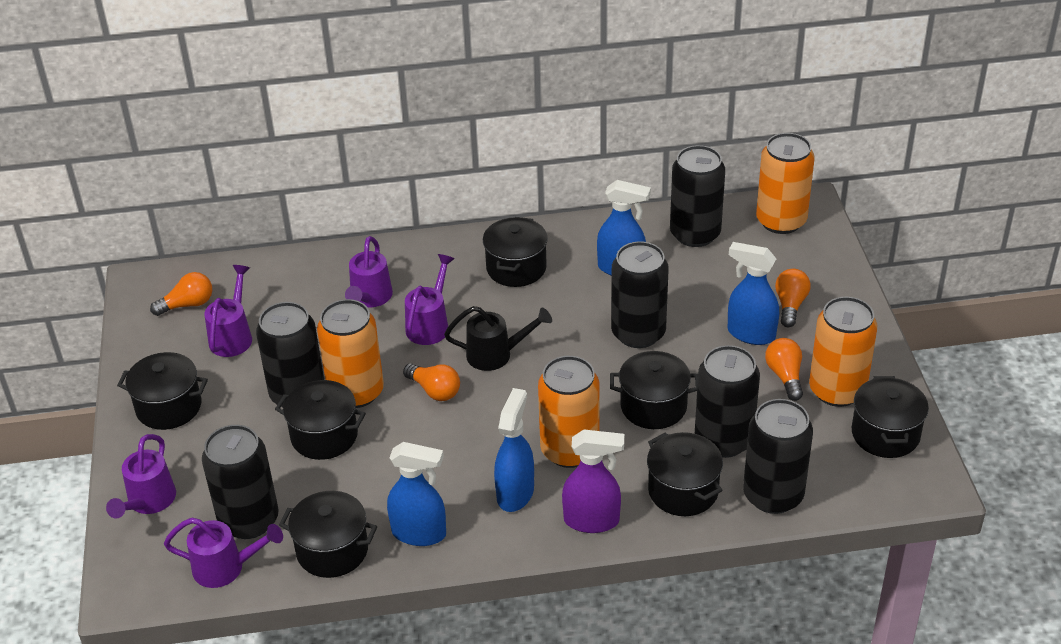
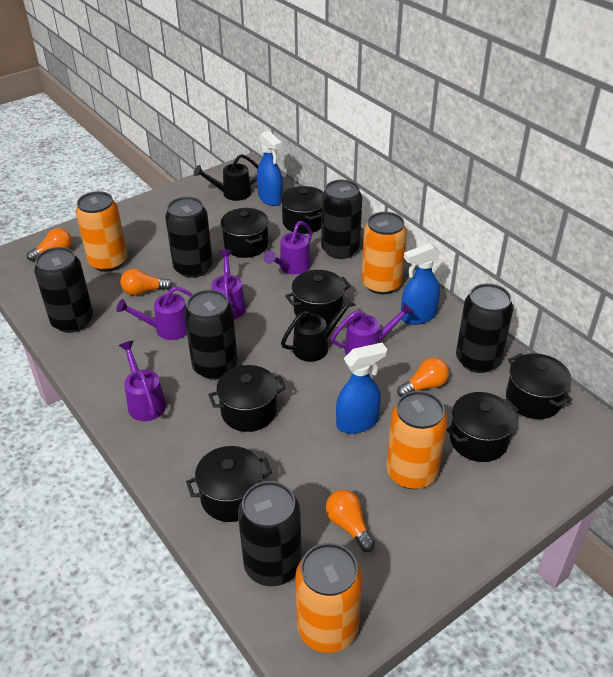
black watering can: [444,306,552,371] = 1 -> [194,154,258,201] [281,296,356,362] = 2
blue spray bottle: [387,442,446,546] [494,388,534,512] [597,180,651,276] [728,242,779,345] = 4 -> [257,131,283,206] [336,343,387,434] [401,243,441,325] = 3
purple spray bottle: [562,430,624,533] = 1 -> none = 0

